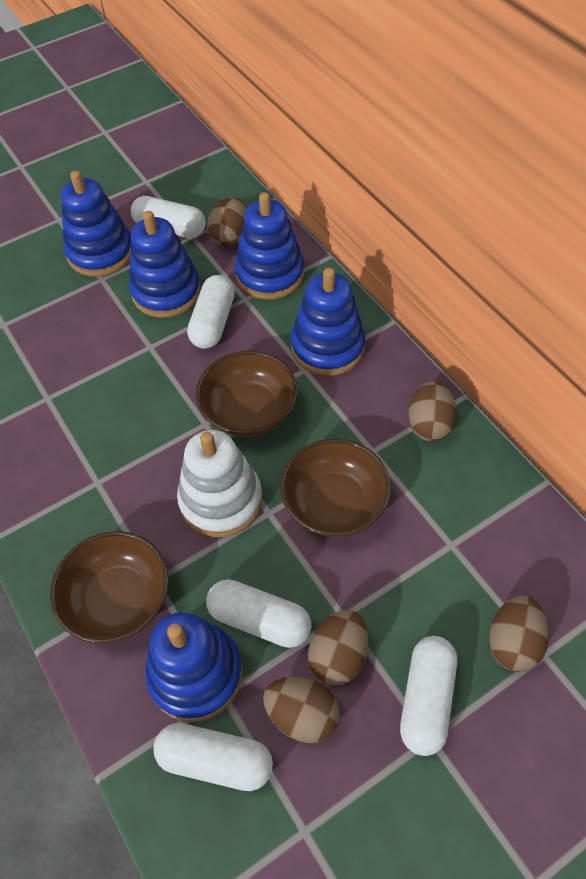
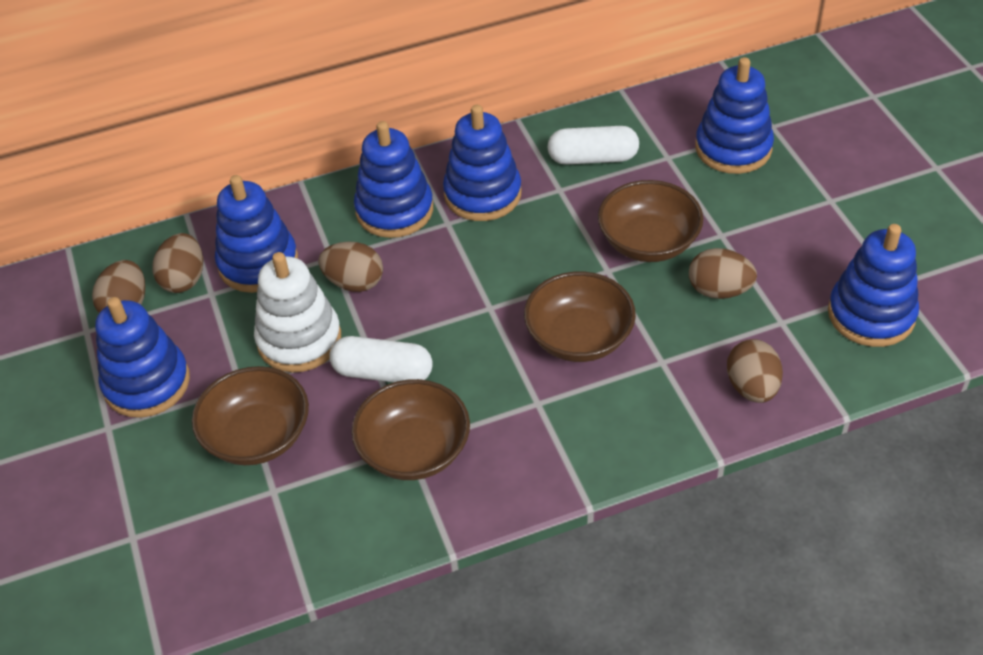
blue stacking toy: [61,171,132,276] [129,211,201,318] [145,612,243,722] [235,192,304,300] [291,268,365,376] = 5 -> [95,297,190,418] [215,175,298,293] [354,121,433,238] [443,105,522,221] [695,57,774,174] [828,224,919,347] = 6
brown bowl: [50,531,169,644] [196,351,298,437] [280,439,391,537] = 3 -> [192,366,309,465] [351,379,470,480] [524,272,636,362] [598,180,703,262] = 4
white capsule: [131,196,206,238] [153,723,273,791] [187,275,235,349] [206,579,312,648] [400,636,457,756] = 5 -> [329,336,433,383] [548,126,639,165] = 2

